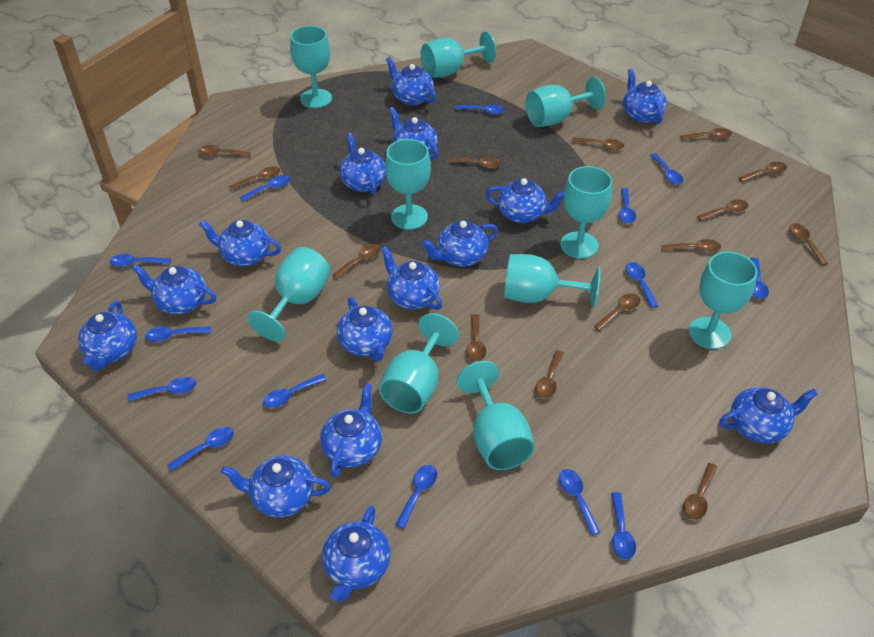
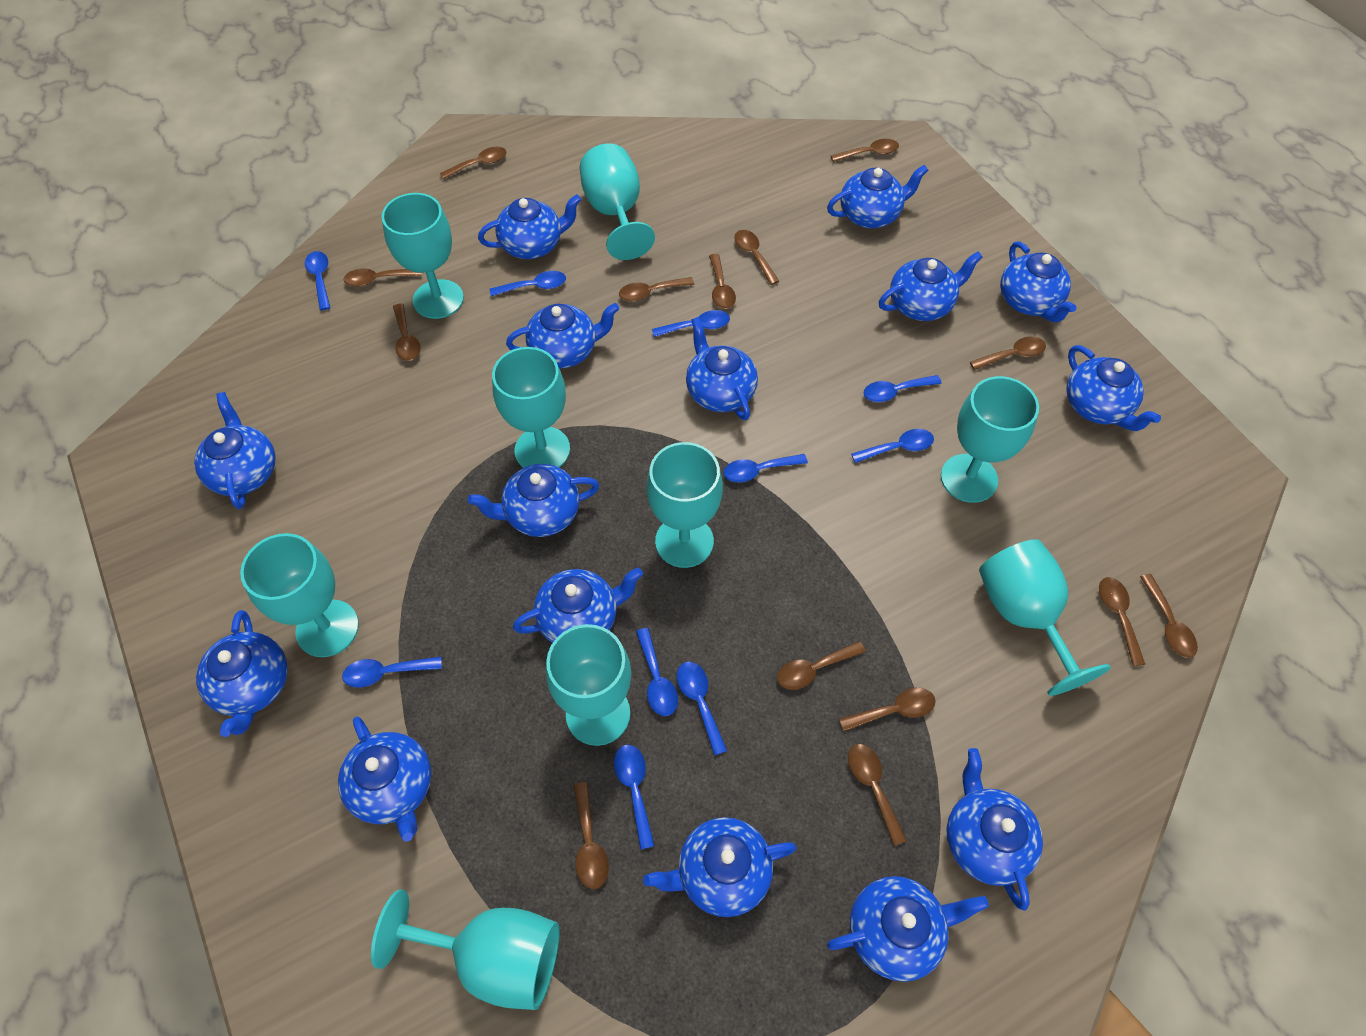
blue spoon: [110,254,171,267] [128,377,196,401] [145,326,211,342] [167,427,234,471] [239,175,290,202] [263,374,326,408] [395,465,437,529] [455,104,505,114] [559,469,600,535] [611,492,636,560] [619,188,636,224] [626,262,658,308] [650,153,683,185] [751,258,769,299] = 14 -> [305,251,330,310] [342,657,442,688] [490,271,566,296] [614,745,655,850] [636,628,678,716] [652,310,730,337] [677,662,727,756] [723,454,808,483] [851,429,934,463] [863,375,942,402] = 10
turquoise goblet: [247,247,331,341] [290,26,332,108] [379,313,459,413] [385,139,431,230] [421,31,496,78] [456,361,535,470] [504,254,600,308] [525,77,606,127] [561,166,612,259] [689,252,757,349] = 10 -> [240,533,359,657] [371,889,560,1010] [381,193,464,319] [492,347,570,468] [546,624,631,746] [580,144,655,260] [647,442,723,568] [941,376,1039,503] [979,539,1111,696] = 9

